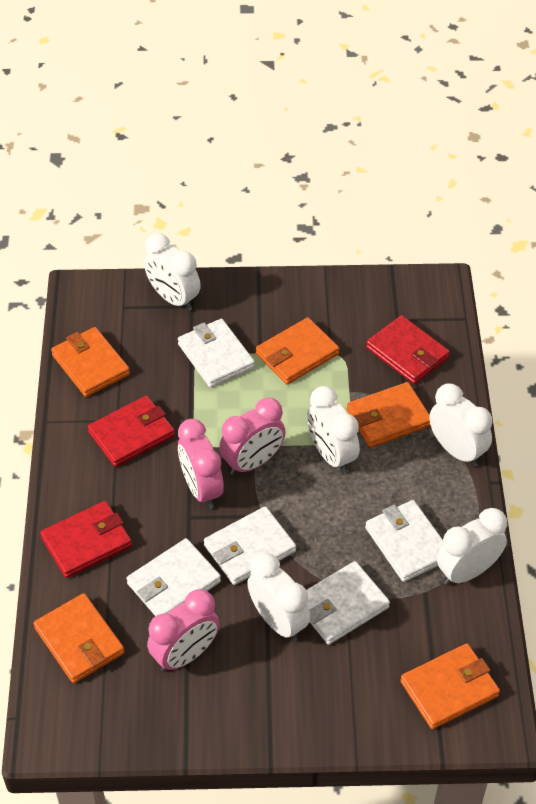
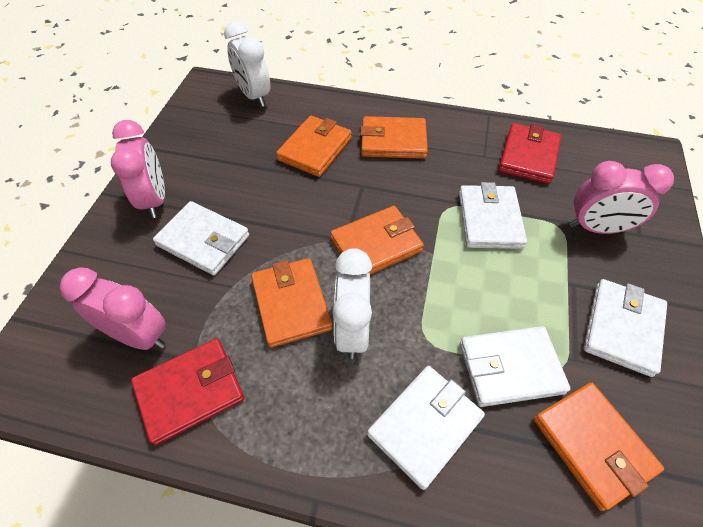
red wallet: [40,501,132,578] [88,396,175,467] [366,315,450,384] = 3 -> [131,339,244,445] [499,123,561,184] = 2
white clock: [144,233,201,311] [247,553,310,642] [307,386,360,474] [429,384,493,467] [437,508,507,585] = 5 -> [224,21,270,107] [332,248,372,359] = 2

